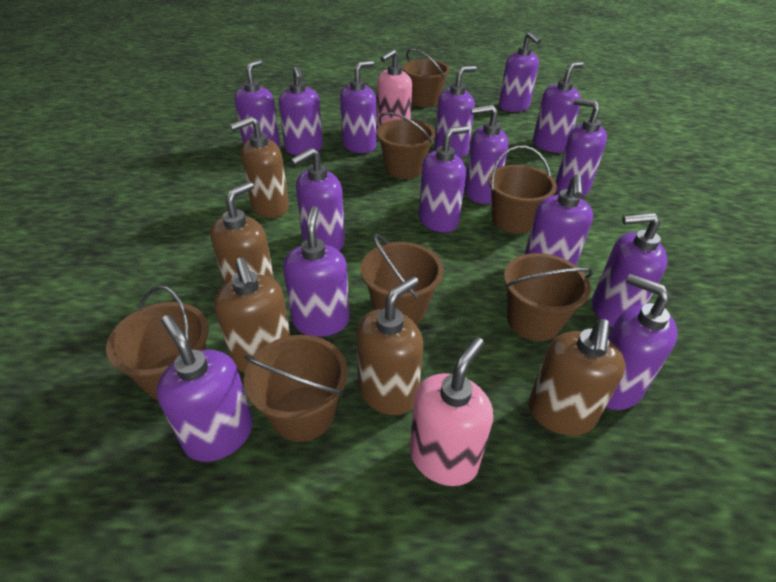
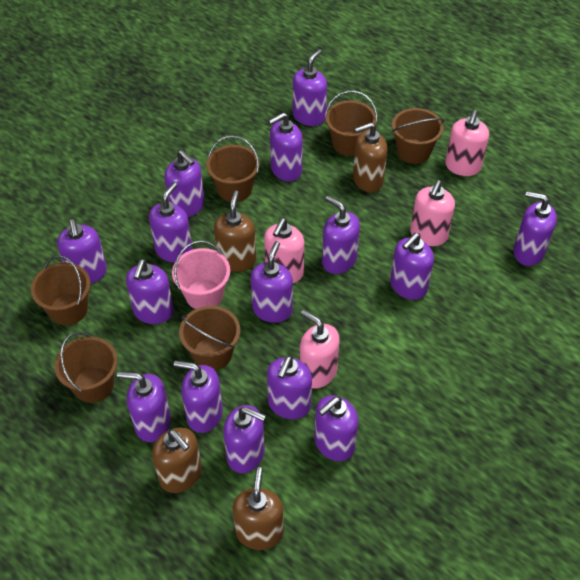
brown bucket: [106,286,209,401] [244,335,347,442] [361,234,444,324] [377,112,435,179] [403,49,450,107] [488,146,557,234] [504,253,593,341] = 7 -> [31,255,90,325] [54,332,118,403] [179,306,240,370] [206,135,260,202] [325,90,377,156] [392,108,444,164] = 6
brown soap dispenser: [210,181,274,285] [214,258,291,373] [230,116,289,218] [356,276,423,415] [529,319,626,436] = 5 -> [152,428,202,493] [214,191,256,272] [233,467,284,550] [353,122,387,192] = 4
pink bucket: none = 0 -> [172,240,230,309] = 1
pink soap dispenser: [377,49,412,127] [410,337,493,486] = 2 -> [264,218,304,283] [300,310,340,389] [410,180,455,246] [445,110,489,176] = 4

